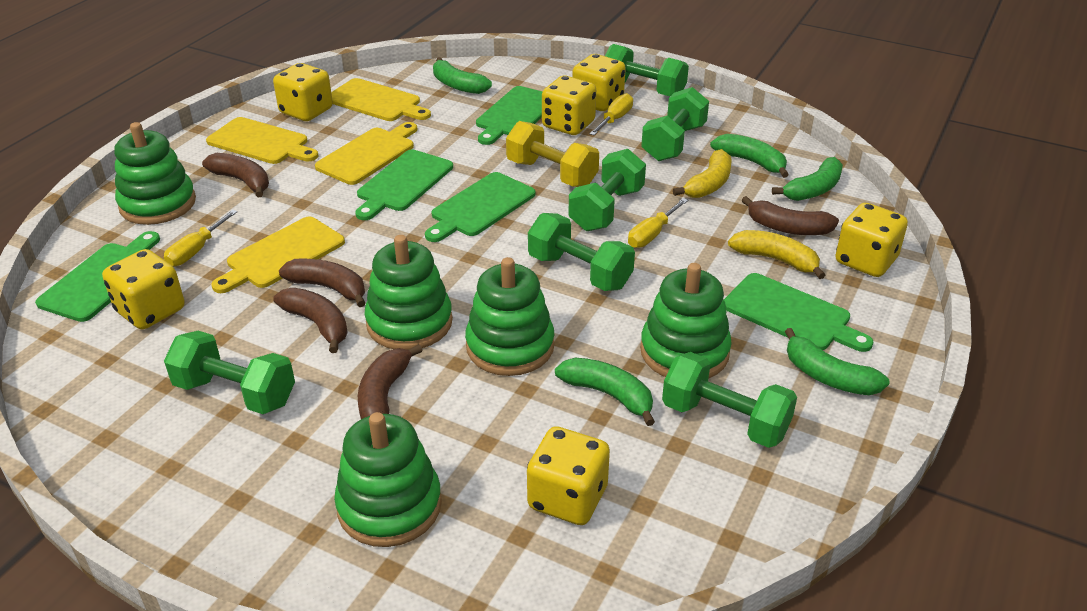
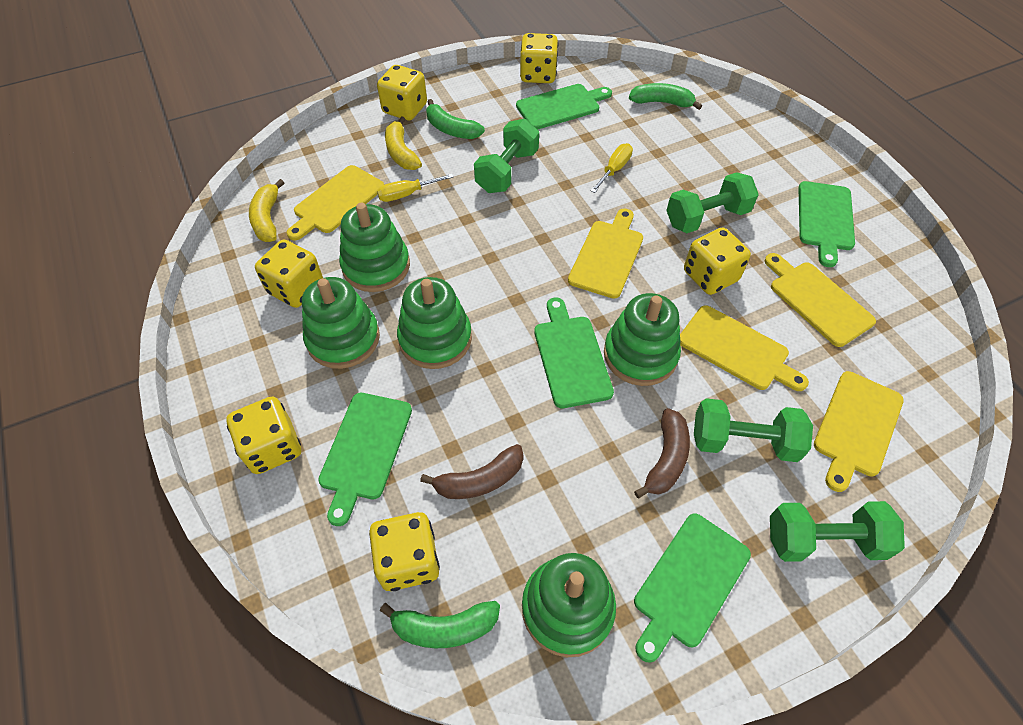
brown banana: [202,153,269,197] [273,288,348,353] [279,258,365,307] [358,344,423,419] [741,196,839,235] = 5 -> [420,444,524,499] [634,408,690,498] = 2
green banana: [433,57,492,94] [555,358,655,426] [710,134,789,178] [772,157,843,201] [785,328,890,395] = 5 -> [380,601,500,648] [426,99,485,139] [629,83,702,110] = 3
green dumbbell: [164,331,295,414] [528,213,635,291] [568,149,646,231] [605,44,689,96] [641,87,709,161] [662,352,797,448] = 6 -> [474,119,539,193] [666,172,759,233] [694,398,813,462] [770,501,905,562] = 4
yellow cutting board: [206,117,318,164] [211,217,345,293] [315,122,417,185] [331,78,431,121] = 4 -> [287,165,384,240] [568,208,643,299] [680,305,809,391] [765,253,876,347] [814,371,904,492] = 5
yellow dumbbell: [506,121,599,187] = 1 -> none = 0
yellow screwdriver: [164,210,237,267] [589,93,633,135] [628,198,688,248] = 3 -> [377,174,454,202] [591,143,633,193] = 2

